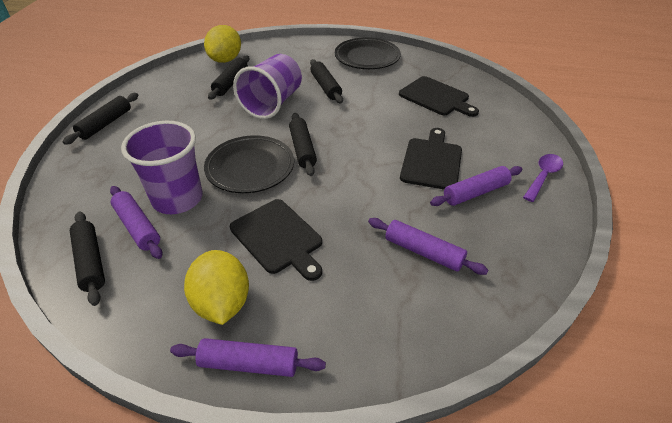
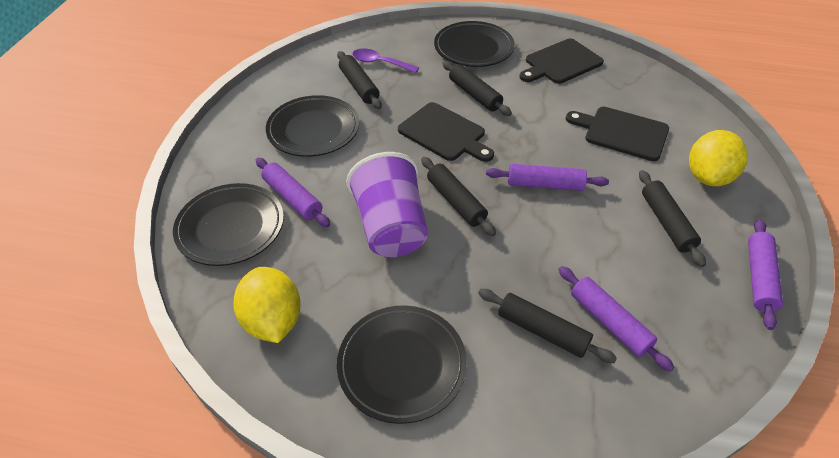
black plate: [204,135,294,193] [335,37,401,69] = 2 -> [173,183,284,266] [266,95,359,157] [337,305,467,424] [434,21,515,67] = 4
purple cup: [121,121,203,214] [233,54,302,119] = 2 -> [346,152,428,257] = 1

